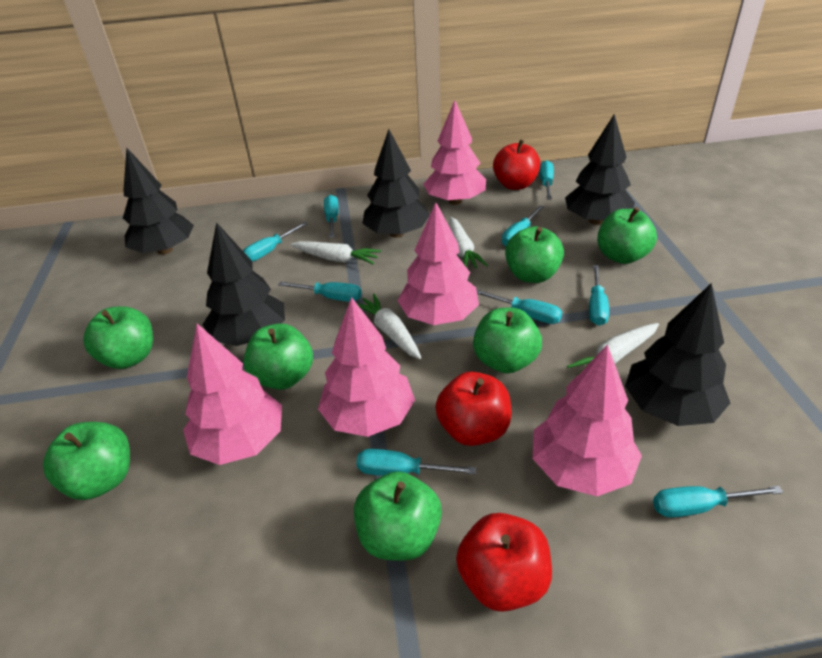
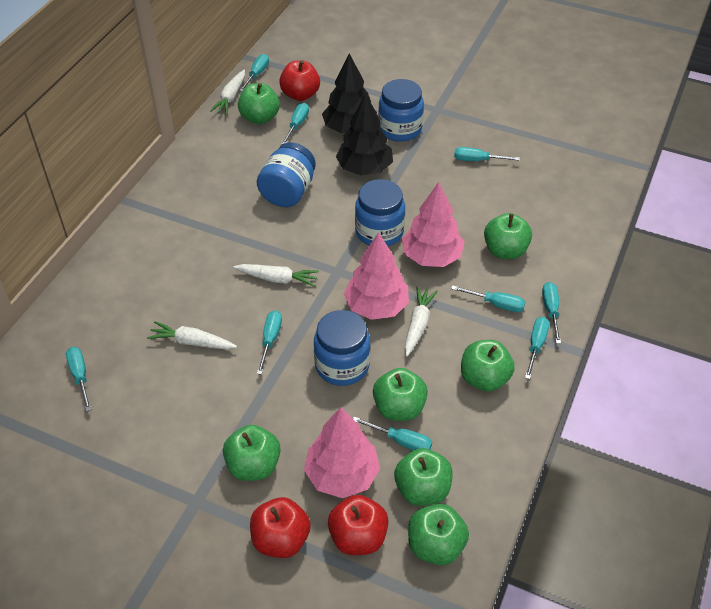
black tree: [123,148,194,255] [202,222,285,346] [362,129,430,238] [565,114,635,225] [625,283,730,426] = 5 -> [322,53,377,134] [336,93,393,176] = 2
blue jar: none = 0 -> [257,142,316,207] [314,310,370,386] [355,179,405,246] [378,79,424,142] = 4
pink tree: [183,324,282,465] [318,297,415,437] [397,202,479,325] [423,100,486,205] [533,344,642,496] = 5 -> [304,407,380,498] [344,232,409,320] [402,182,465,267] = 3

